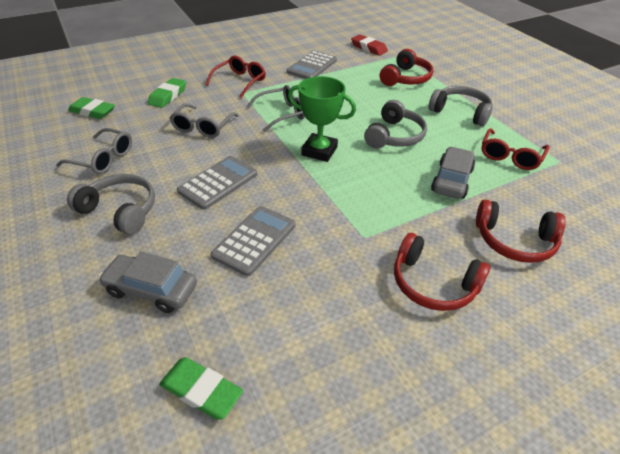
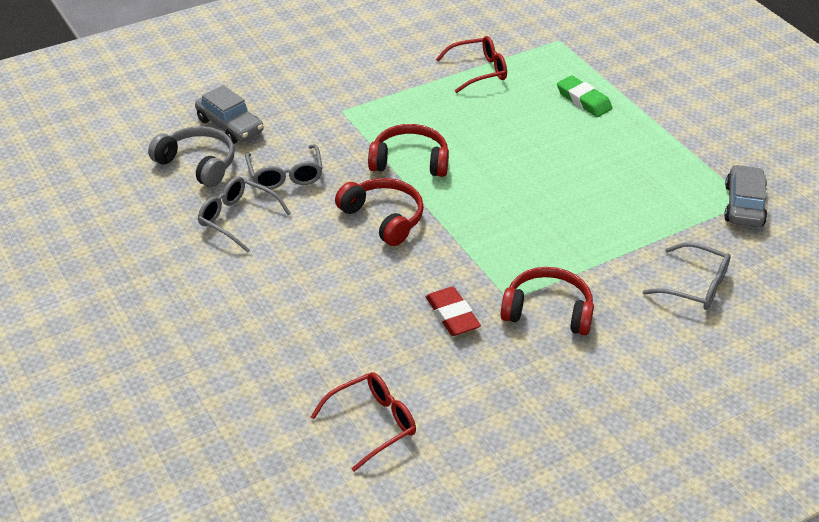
green eraser: [68,97,115,119] [148,78,186,108] [159,357,243,420] = 3 -> [557,75,612,117] = 1
green trophy: [288,76,356,162] = 1 -> none = 0
grey calculator: [177,156,257,210] [211,206,296,276] [287,51,337,79] = 3 -> none = 0
grey headphones: [67,174,155,235] [364,100,427,149] [429,86,493,126] = 3 -> [148,126,235,187] = 1

